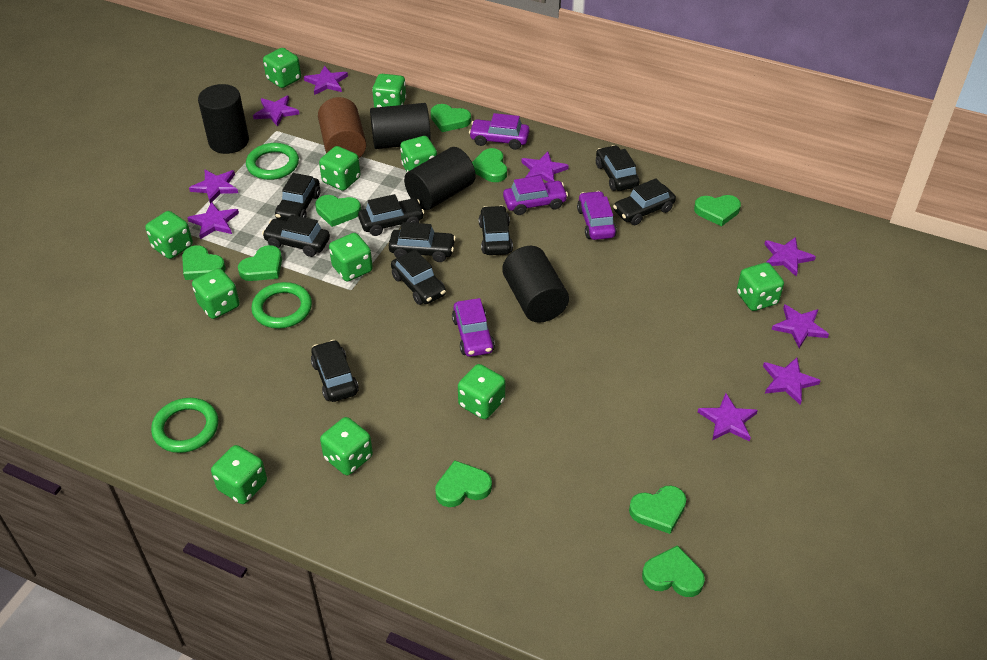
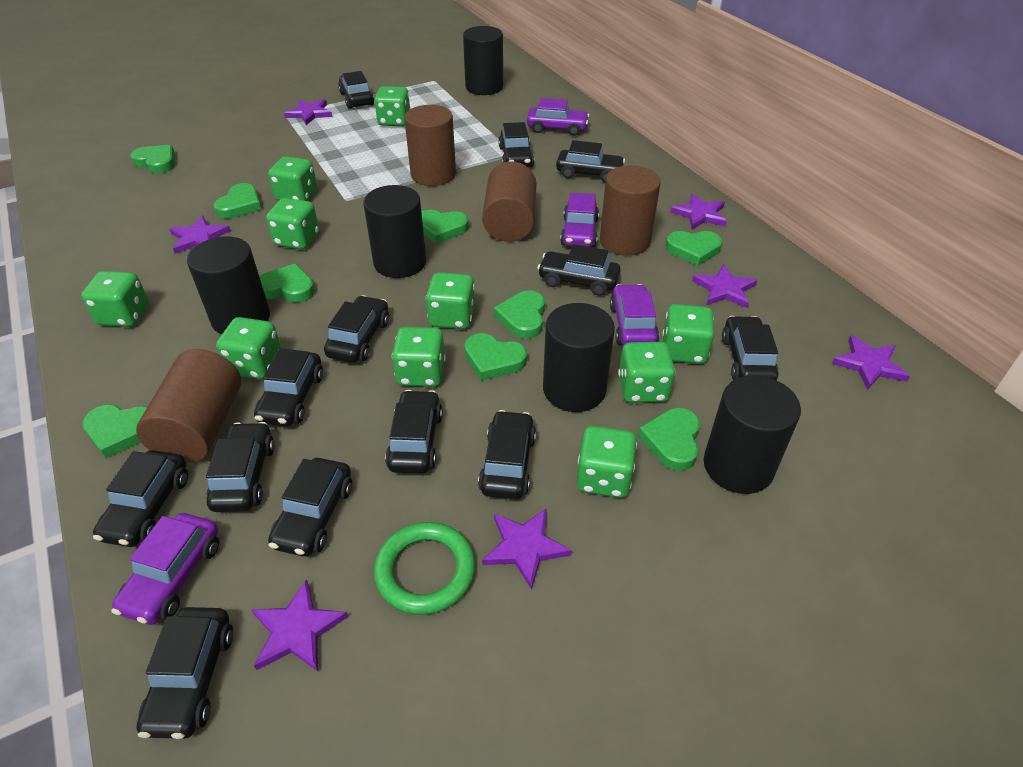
black car: [262,215,330,257] [275,173,320,221] [311,340,359,402] [358,194,424,236] [389,222,456,262] [391,250,446,305] [479,205,513,255] [596,145,639,191] [613,178,676,225] = 9 -> [93,450,188,547] [137,607,233,739] [206,422,275,512] [254,348,323,426] [268,458,352,557] [324,295,389,363] [338,71,374,109] [385,390,443,474] [478,410,536,499] [498,122,534,167] [537,244,621,296] [556,140,625,182] [722,316,779,380] = 13
black cylinder: [198,84,249,154] [370,103,431,149] [404,147,476,210] [502,246,569,323] = 4 -> [187,237,270,335] [364,185,426,278] [463,26,503,95] [543,303,615,412] [704,375,801,494] = 5
brown cylinder: [318,97,366,158] = 1 -> [136,349,241,463] [404,105,456,186] [482,161,536,242] [600,165,660,256] = 4
green dice: [145,211,193,259] [192,268,240,319] [211,445,267,504] [263,48,301,88] [319,146,360,191] [320,417,373,475] [329,233,373,281] [372,74,406,108] [400,136,437,172] [458,364,505,419] [737,262,784,311] = 11 -> [81,271,149,327] [216,317,282,379] [266,198,319,250] [268,156,317,201] [374,86,410,126] [392,327,446,387] [426,272,475,329] [577,426,637,498] [618,342,675,403] [662,304,714,364] = 10
green ring: [151,398,219,453] [246,143,299,180] [251,282,312,329] = 3 -> [374,522,475,615] = 1
purple star: [187,202,239,239] [189,170,238,203] [253,96,299,127] [304,66,348,95] [522,152,569,182] [698,393,758,442] [763,357,821,405] [764,237,816,276] [772,304,829,348] = 9 -> [169,216,231,254] [251,579,348,672] [284,99,332,125] [482,508,572,590] [670,194,727,229] [692,264,757,308] [831,335,910,390] = 7

